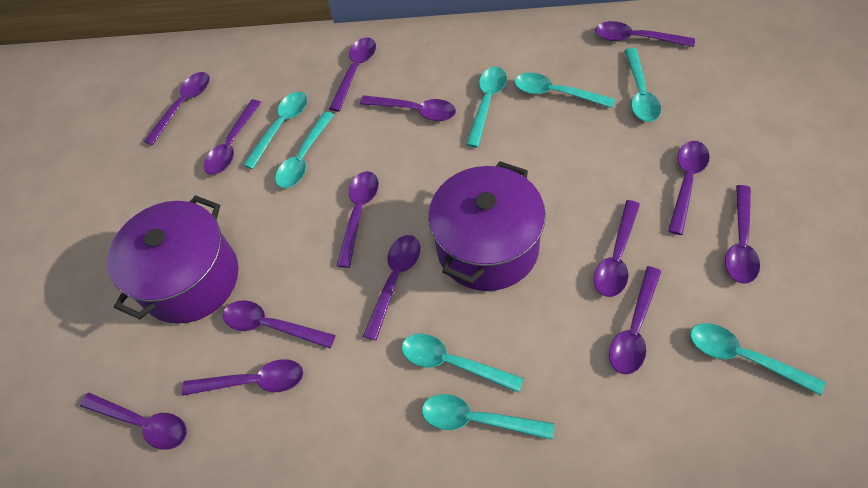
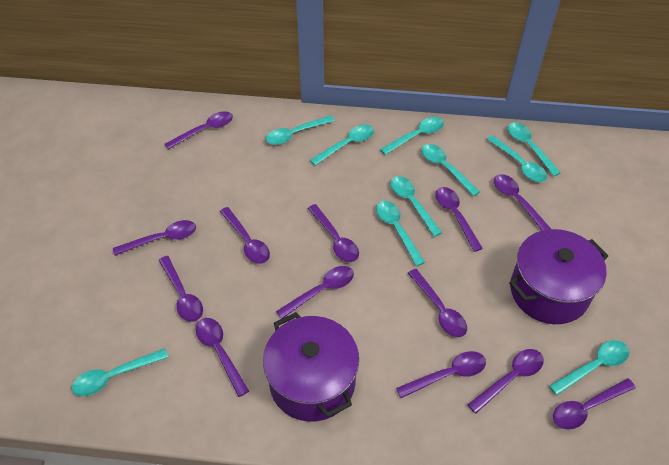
purple spoon: [80,393,187,450] [144,72,210,146] [182,359,303,396] [204,100,261,175] [223,300,336,348] [329,38,376,112] [336,171,379,268] [360,95,456,121] [363,235,420,341] [594,200,640,297] [595,21,695,47] [609,266,662,375] [668,141,710,235] [725,185,760,284] = 14 -> [113,220,196,256] [159,256,203,322] [165,111,233,150] [196,318,249,397] [220,207,270,264] [276,266,354,319] [308,204,359,262] [396,351,486,398] [408,269,467,337] [435,187,483,252] [468,349,544,414] [494,174,551,230] [553,378,636,429] = 13
turquoise spoon: [243,92,307,169] [275,111,334,188] [402,334,524,393] [422,394,554,440] [466,67,507,147] [514,73,615,108] [625,48,661,122] [690,323,825,396] = 8 -> [72,348,168,396] [266,115,335,145] [310,125,374,166] [376,201,425,266] [380,117,444,155] [391,176,442,237] [421,144,480,196] [487,135,547,182] [508,122,561,176] [549,340,630,395] = 10

